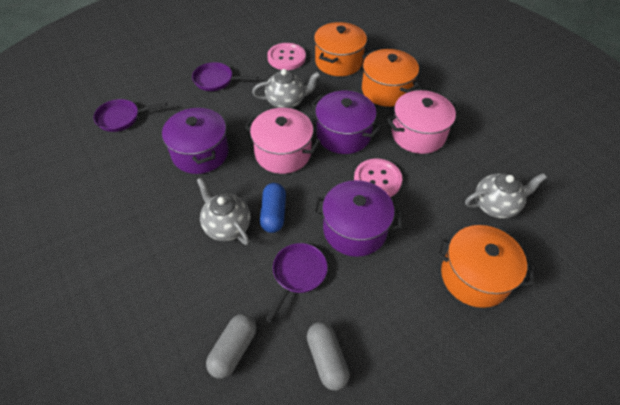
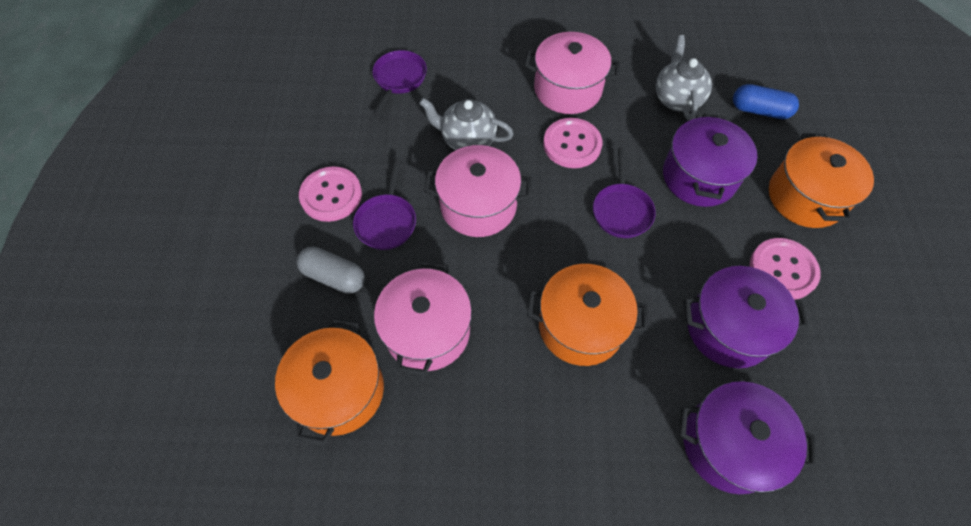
grey capsule: [206,314,256,379] [307,322,350,391] = 2 -> [297,247,365,294] = 1
grey teapot: [197,177,251,245] [252,69,321,108] [465,173,547,219] = 3 -> [419,98,514,150] [656,35,712,120] = 2
pink button: [267,43,306,70] [354,158,402,197] = 2 -> [299,167,362,222] [543,118,602,168] [750,238,821,300] = 3
pink pot: [244,108,321,174] [387,90,460,154] = 2 -> [374,261,472,376] [424,145,532,237] [524,32,620,114] = 3

